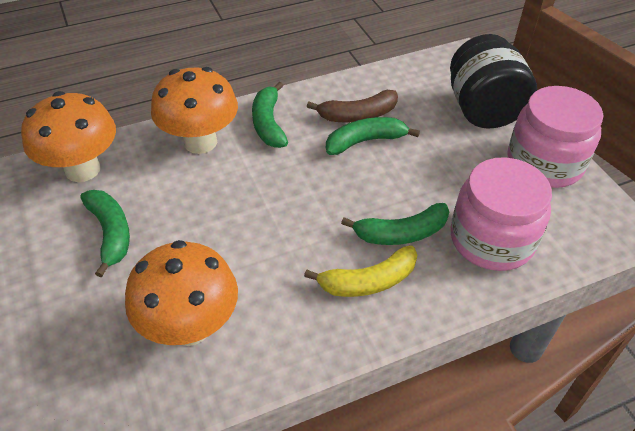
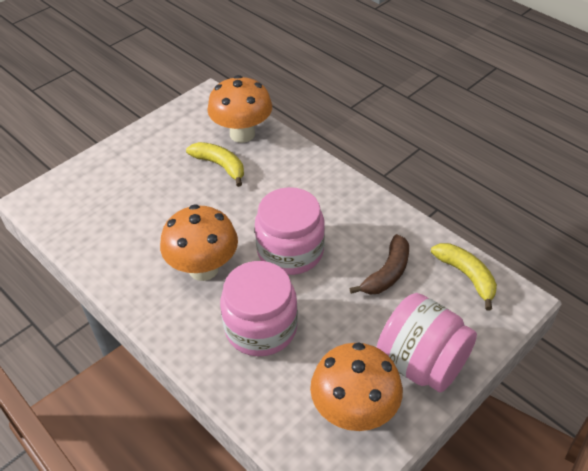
black jar: [450,34,537,129] = 1 -> none = 0
green banana: [80,190,130,277] [252,82,288,148] [326,117,420,155] [341,203,449,245] = 4 -> none = 0
pink jar: [451,157,552,271] [508,86,603,188] = 2 -> [220,261,298,356] [255,187,325,275] [377,293,477,393] = 3
yellow banana: [304,245,417,297] = 1 -> [186,142,244,187] [431,243,497,311] = 2

